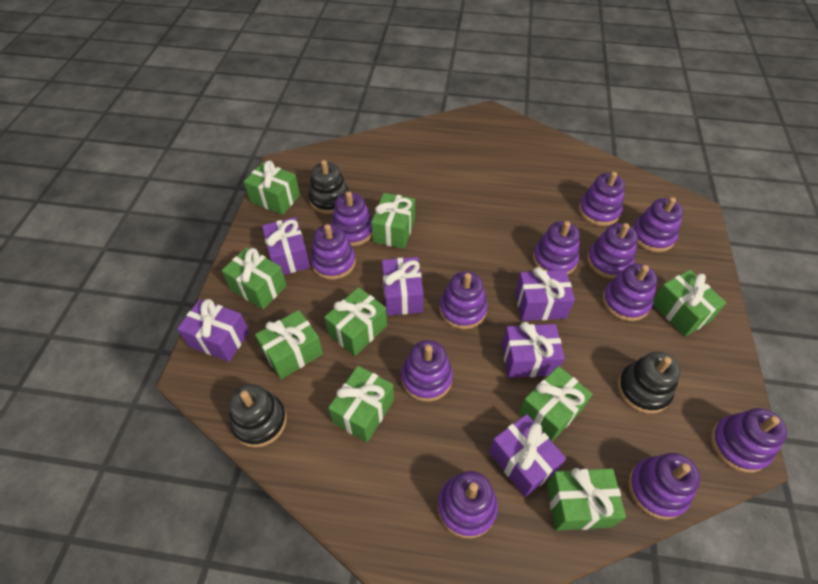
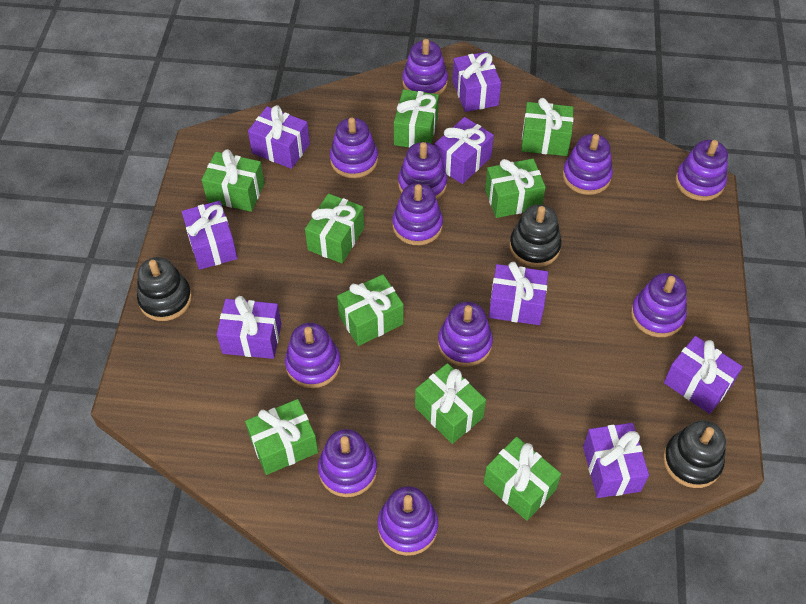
purple gift: [177,299,249,362] [262,217,310,275] [382,257,424,316] [489,414,566,497] [502,322,565,378] [515,267,575,321] = 6 -> [182,201,237,270] [217,296,281,359] [248,105,310,169] [435,117,494,184] [452,52,501,112] [489,262,548,325] [583,423,649,498] [664,336,743,414] = 8
purple stacking toy: [310,224,356,280] [331,191,372,246] [401,340,453,402] [438,471,498,538] [440,271,487,329] [533,221,580,274] [579,172,625,226] [587,223,638,279] [602,264,657,321] [628,453,700,520] [632,197,683,252] [711,408,787,473] = 12 -> [285,323,341,388] [318,429,377,497] [330,117,378,178] [377,486,438,556] [392,183,443,245] [398,142,447,199] [402,39,448,95] [438,302,493,367] [563,134,613,195] [631,273,687,337] [675,140,728,201] = 11

